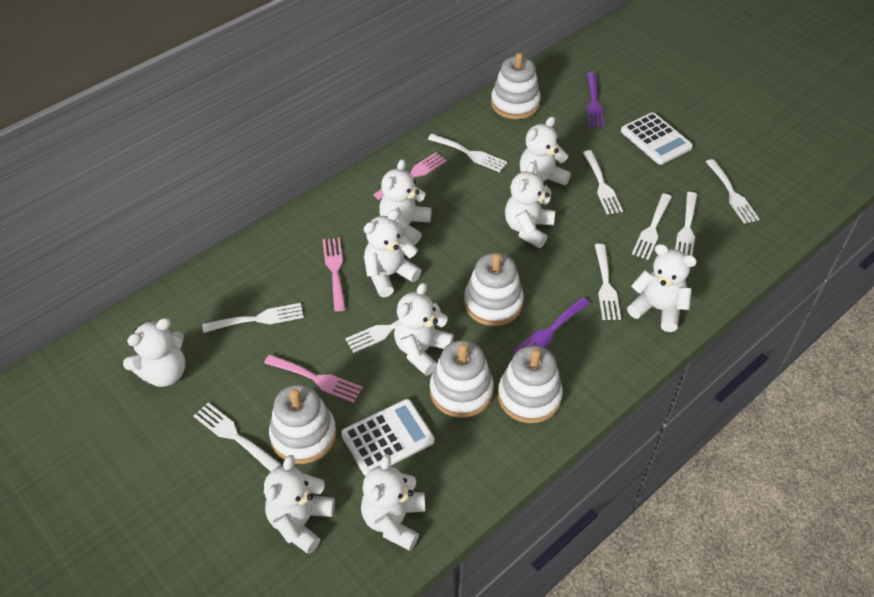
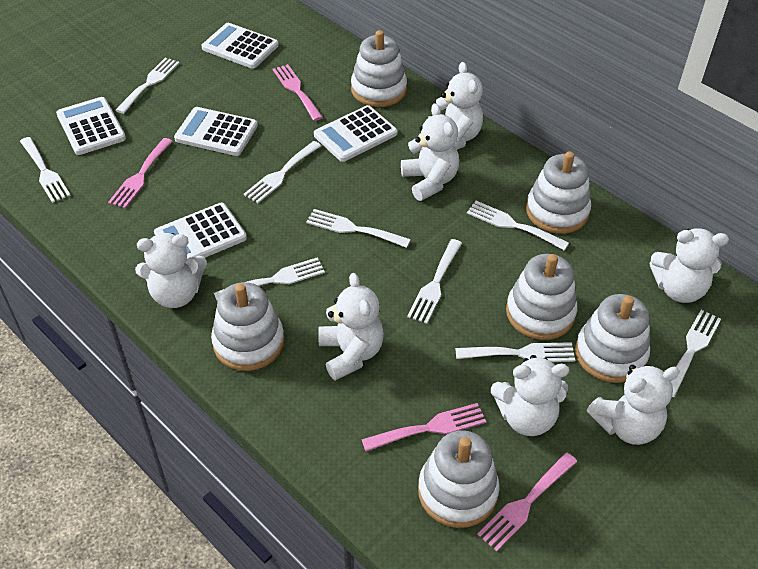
pink fork: [264,354,363,403] [323,238,346,312] [373,152,447,200] = 3 -> [108,138,173,208] [273,64,323,121] [361,403,486,452] [477,452,577,552] = 4
purple fork: [513,297,590,354] [587,72,604,127] = 2 -> none = 0
white calculator: [341,399,435,476] [621,112,693,165] = 2 -> [56,97,126,155] [154,203,247,259] [174,107,258,156] [202,23,279,69] [314,105,397,162] = 5
white stacking toy: [269,384,336,464] [430,340,494,418] [464,253,524,326] [491,53,541,119] [498,345,563,423] = 5 -> [211,282,284,371] [351,30,407,107] [418,430,500,528] [506,254,577,340] [526,151,591,234] [575,294,650,383] = 6
white teddy bear: [123,318,185,387] [264,455,335,554] [361,454,425,551] [364,209,421,297] [379,159,432,245] [394,283,454,376] [505,162,555,248] [520,117,571,195] [627,244,697,332] = 9 -> [135,233,207,308] [318,273,384,381] [401,103,459,201] [428,62,483,150] [491,355,570,436] [587,364,680,445] [649,228,729,303] = 7

